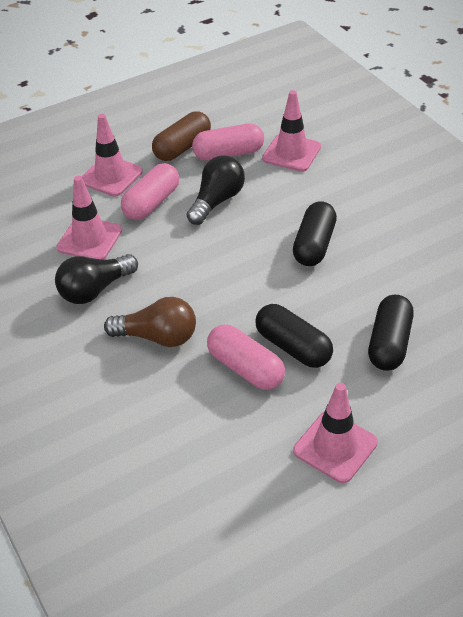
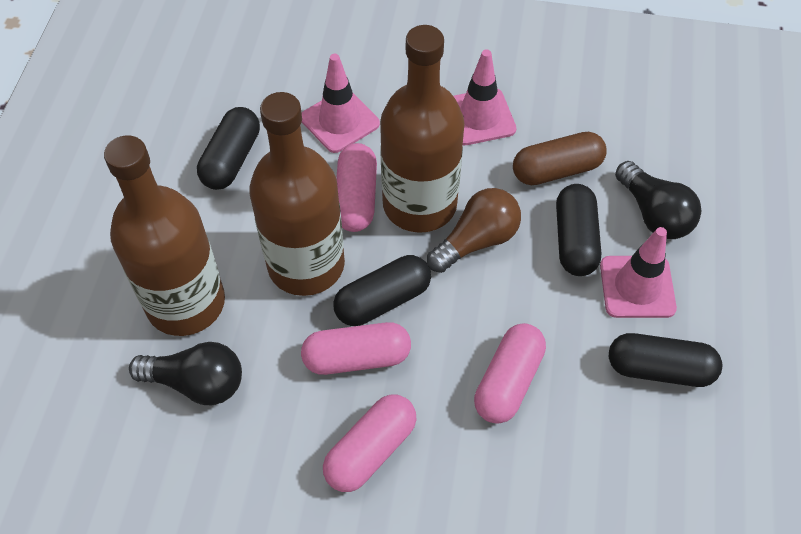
black capsule: [255,304,333,368] [293,201,337,266] [368,295,414,371] = 3 -> [197,107,260,190] [333,255,431,326] [556,184,601,276] [609,333,722,387] = 4
brown bottle: none = 0 -> [104,135,225,336] [249,92,345,296] [380,25,465,233] = 3
pink capsule: [121,163,179,220] [192,124,264,161] [207,324,285,390] = 3 -> [301,322,411,375] [323,394,417,492] [336,143,377,232] [474,323,546,424] = 4
pink traffic cone: [56,176,122,260] [81,114,143,196] [262,90,321,172] [293,383,378,483] = 4 -> [302,54,380,153] [454,49,517,145] [600,227,677,318] = 3

